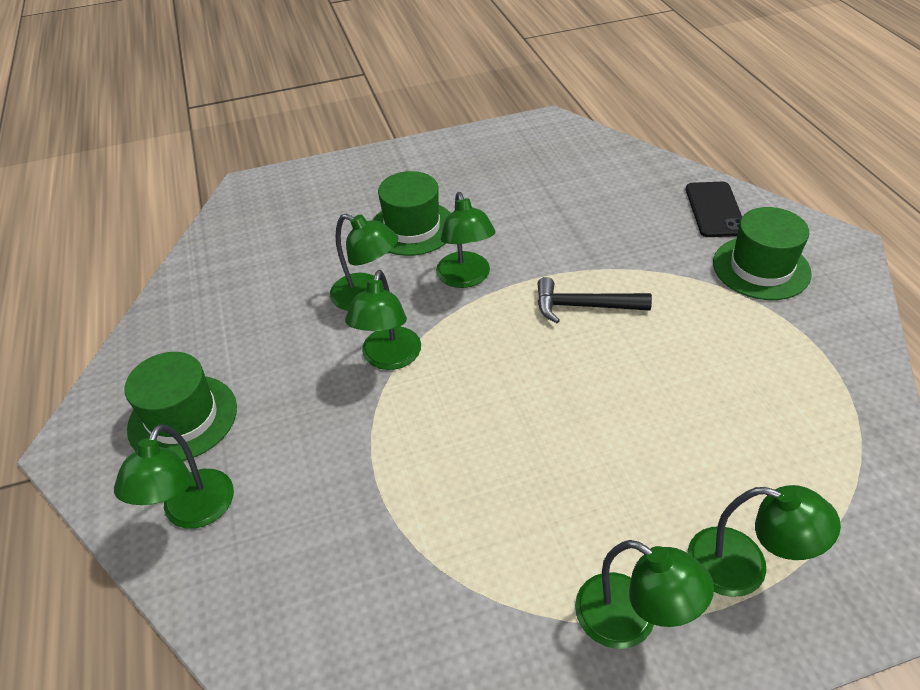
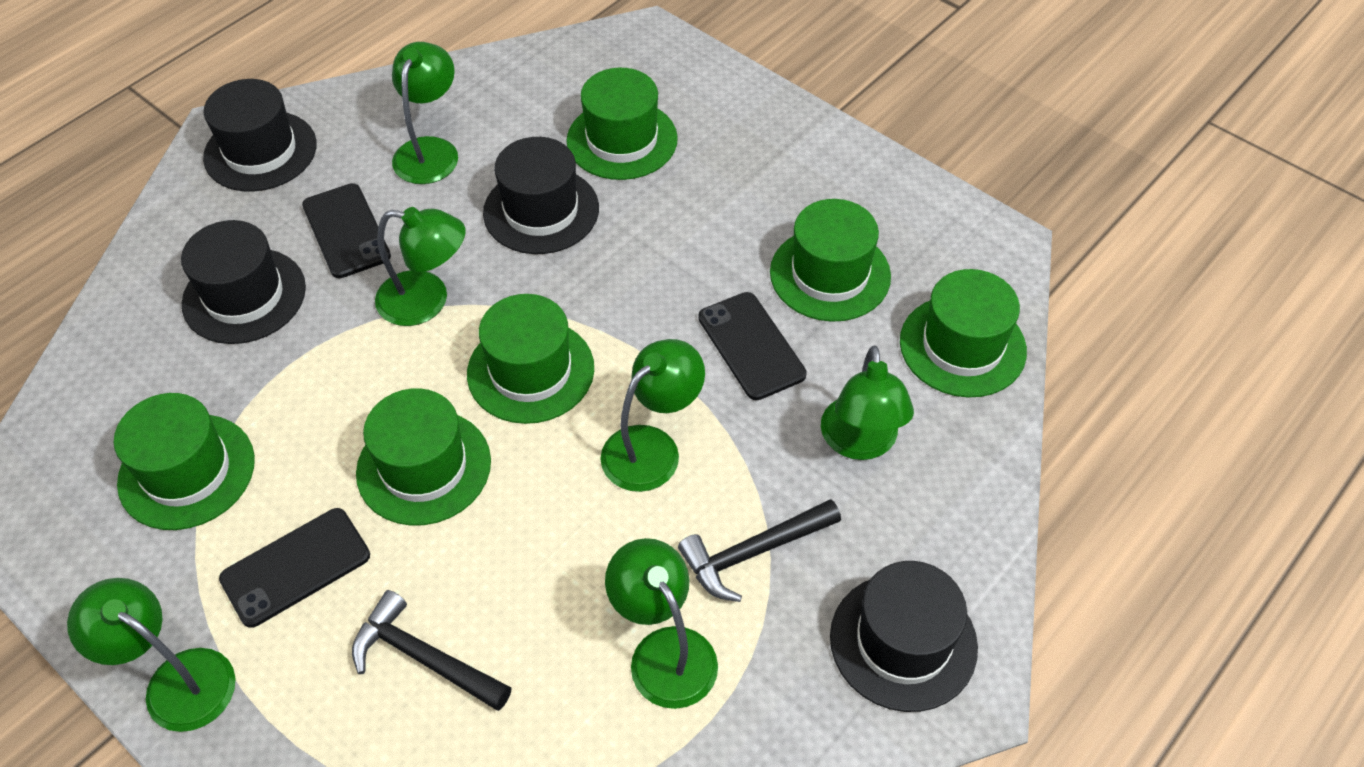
black hammer: [537,277,652,323] = 1 -> [352,590,512,711] [678,499,841,602] = 2
black hat: none = 0 -> [181,220,306,344] [203,79,317,192] [483,137,599,254] [830,561,978,712] = 4
black phone: [686,182,742,237] = 1 -> [219,508,370,628] [302,183,391,278] [698,292,807,400] = 3
green hat: [124,352,237,461] [372,171,451,256] [713,207,812,300] = 3 -> [114,393,255,530] [356,388,491,526] [467,294,594,424] [567,68,678,180] [770,199,891,322] [900,269,1027,397] = 6

